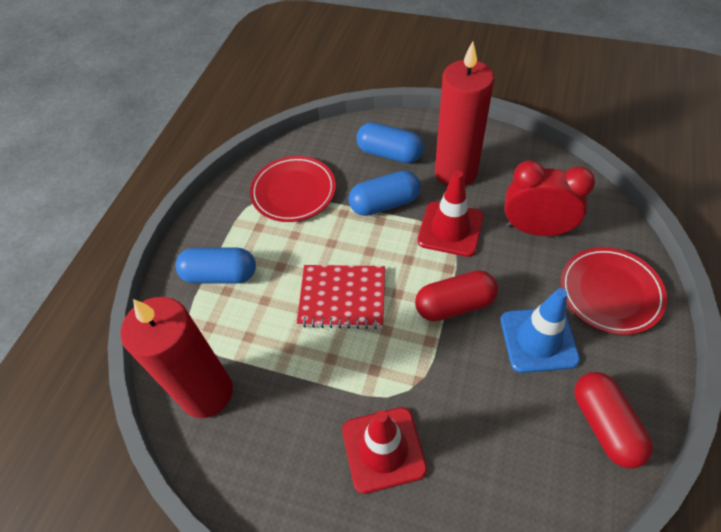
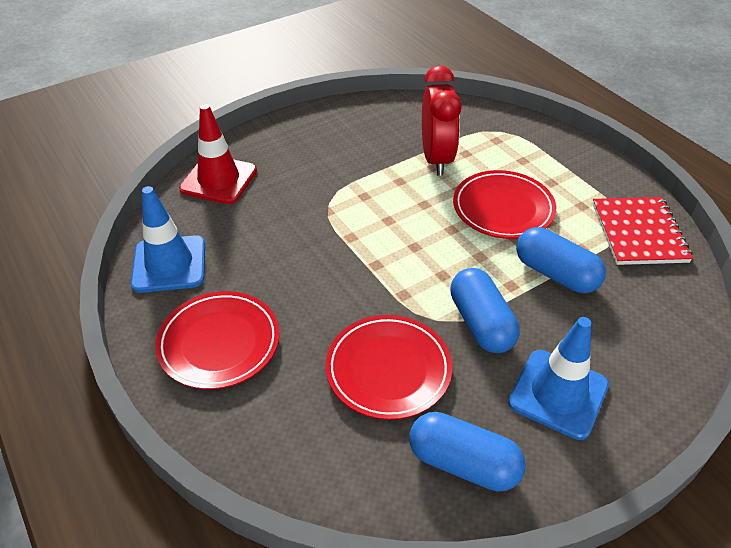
blue traffic cone: [501,288,580,373] = 1 -> [131,186,205,293] [508,317,609,440] = 2
red candle: [121,297,233,418] [435,41,494,186] = 2 -> none = 0
red capsule: [415,270,498,321] [574,372,653,469] = 2 -> none = 0
red plate: [250,156,336,222] [560,247,667,335] = 2 -> [155,291,280,390] [326,315,452,420] [453,170,556,239] = 3
red traffic cone: [342,407,427,494] [418,170,484,257] = 2 -> [179,104,257,204] = 1

